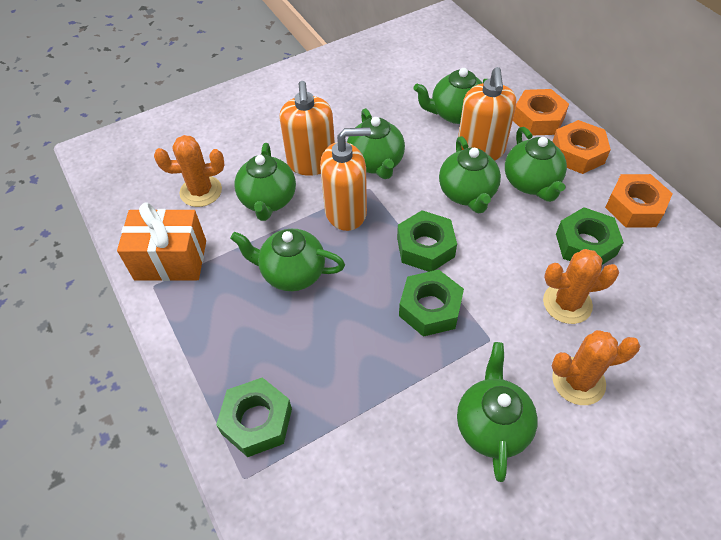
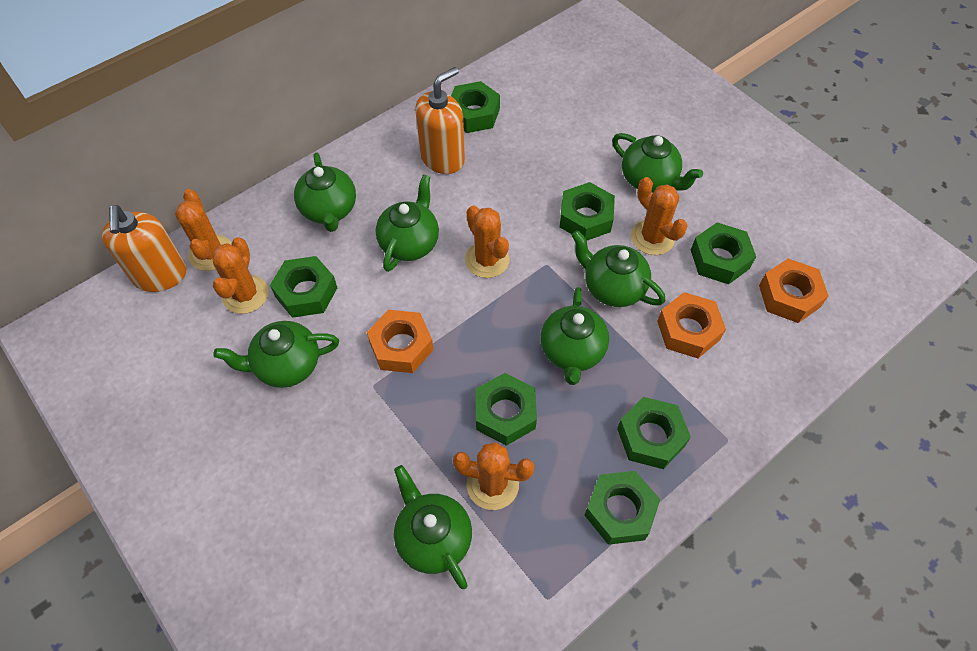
green nut: [216,377,292,457] [397,210,457,272] [399,270,464,337] [556,207,624,265] = 4 -> [270,256,337,318] [451,81,500,133] [476,373,537,446] [560,182,615,241] [584,471,660,545] [617,397,691,469] [691,222,756,284] = 7
orange cactus: [154,135,224,207] [543,249,619,324] [552,330,640,405] = 3 -> [175,189,232,271] [212,237,269,314] [453,442,534,510] [465,206,510,278] [631,177,688,255] = 5
orange gift: [117,203,206,281] = 1 -> none = 0
orange soap dispenser: [279,81,335,176] [320,127,371,231] [458,67,516,161] = 3 -> [102,205,186,292] [415,67,465,174] = 2

